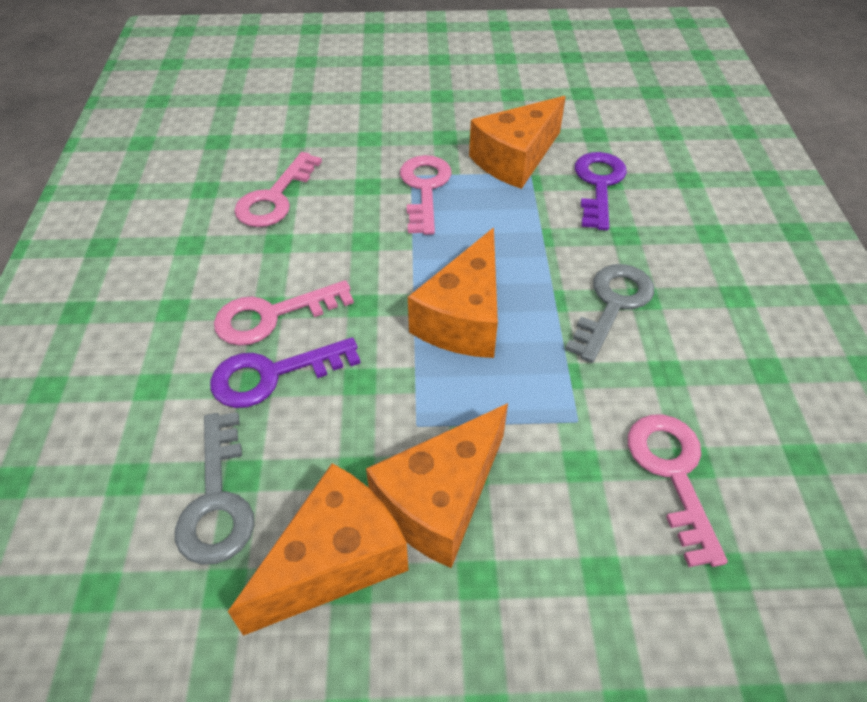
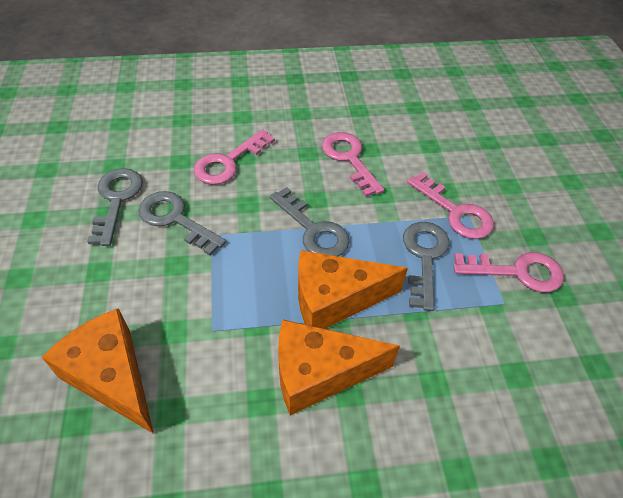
grey key: [175,412,254,565] [565,264,654,363] = 2 -> [87,168,143,246] [139,191,226,256] [270,187,350,256] [403,222,450,311] = 4
orange cheese: [228,463,409,636] [366,403,508,568] [408,228,498,358] [469,96,566,189] = 4 -> [41,308,154,434] [278,320,400,415] [298,250,408,329] = 3
purple key: [210,337,360,408] [575,152,627,230] = 2 -> none = 0

